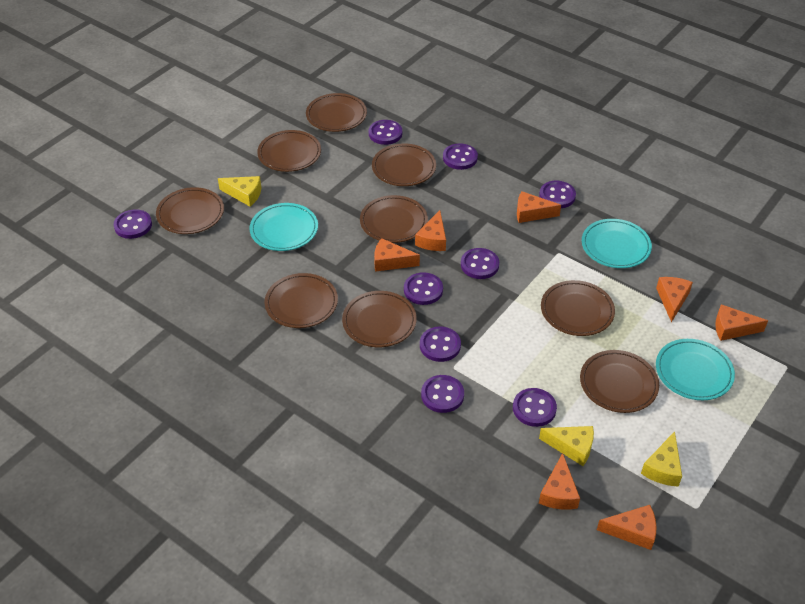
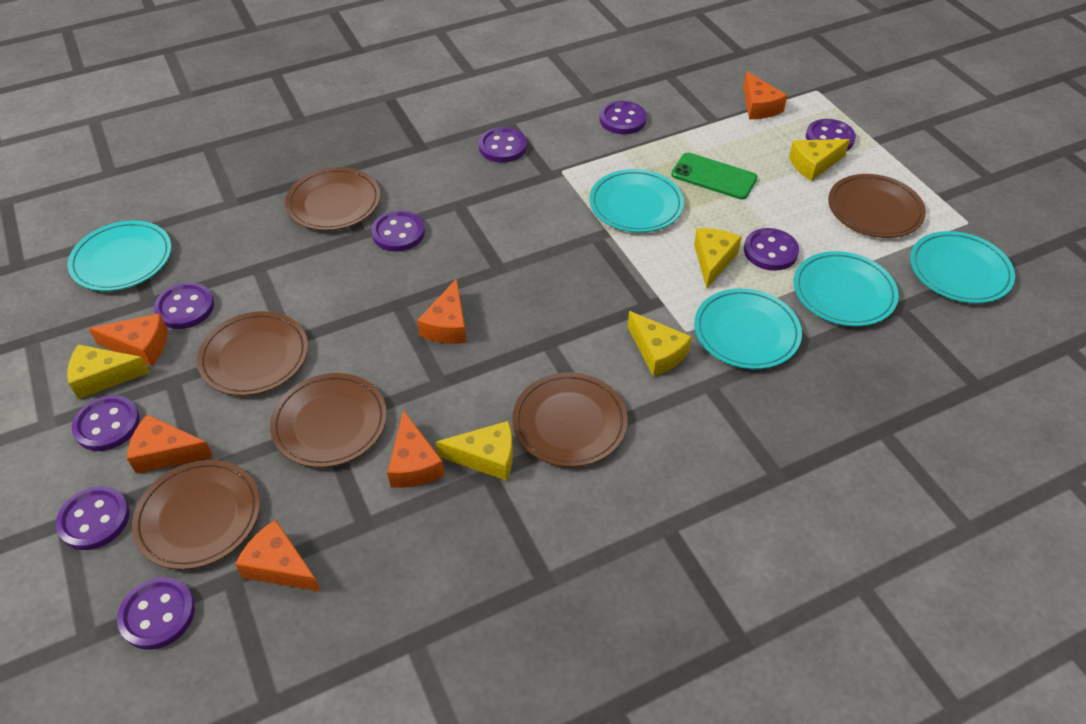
brown plate: [156,187,224,234] [257,130,321,172] [264,273,338,328] [306,93,367,132] [342,291,417,347] [360,195,428,243] [372,143,436,186] [541,280,615,336] [580,350,659,413] = 9 -> [132,460,260,570] [197,311,308,396] [270,373,387,468] [285,167,380,231] [512,372,628,467] [828,174,926,238] = 6
green phone: none = 0 -> [671,153,758,199] = 1
orange cheese: [374,238,420,272] [415,210,446,251] [517,191,561,223] [539,453,580,510] [597,505,656,550] [656,277,693,322] [715,304,768,341] = 7 -> [88,313,167,366] [127,414,214,474] [235,519,321,592] [387,410,445,488] [417,278,466,344] [743,71,788,119] = 6
turquoise plate: [249,203,318,251] [582,219,652,268] [656,339,735,400] = 3 -> [68,221,172,291] [590,169,684,233] [694,288,802,369] [794,251,899,326] [910,231,1015,303] = 5
yellow cheese: [218,176,261,207] [539,426,594,466] [641,431,682,487] = 3 -> [67,345,150,399] [436,421,513,481] [627,311,692,377] [694,228,742,289] [789,139,850,181] = 5

